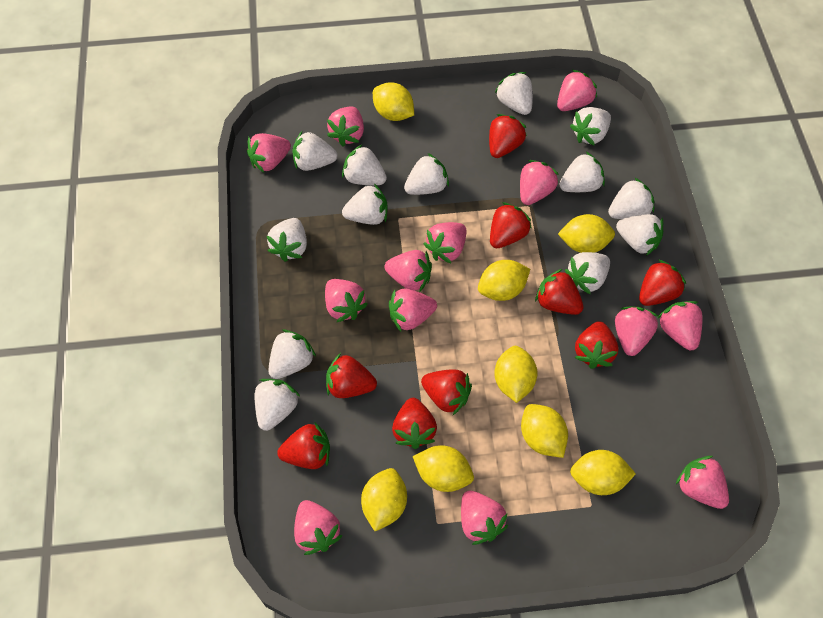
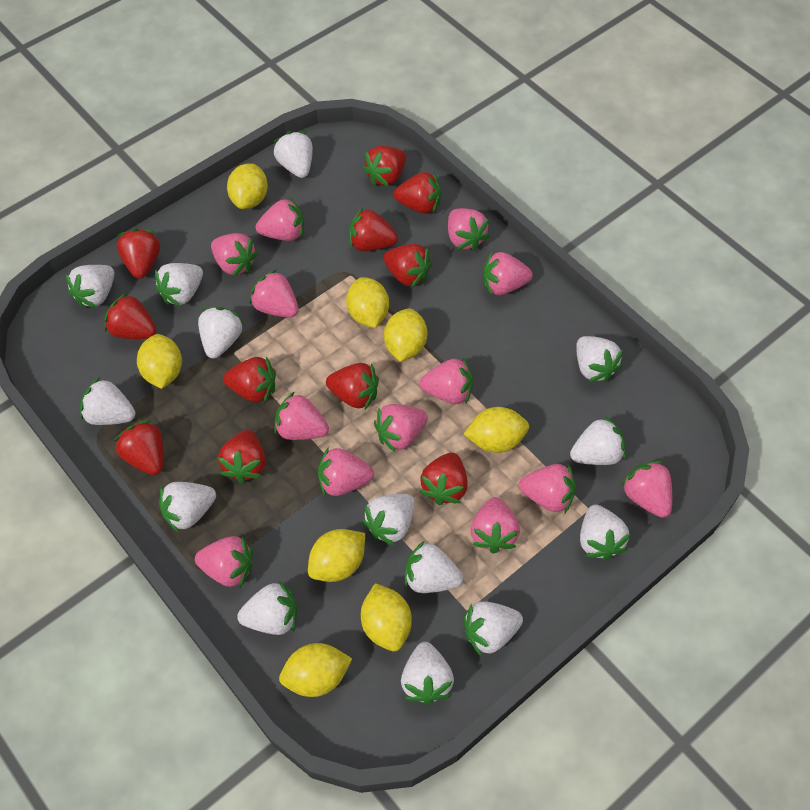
red strawberry: [277,422,330,469] [326,353,377,398] [392,398,437,449] [421,369,472,415] [489,114,527,158] [490,202,532,248] [535,269,584,315] [574,321,619,369] [639,259,686,306] = 9 -> [104,293,156,339] [114,420,163,475] [117,228,160,279] [218,430,266,483] [223,356,276,403] [326,363,379,409] [349,208,398,251] [363,146,406,187] [383,244,432,288] [393,172,441,214] [420,452,468,505] = 11
white strawberry: [255,379,300,431] [267,218,307,262] [268,329,316,379] [292,131,337,171] [342,144,387,185] [342,183,387,225] [404,153,449,195] [495,72,533,115] [560,152,605,192] [565,252,610,294] [570,107,611,145] [608,177,654,219] [616,214,663,256] = 13 -> [66,265,115,308] [80,377,135,425] [155,263,203,307] [159,482,216,533] [198,307,244,358] [237,581,297,635] [273,131,313,178] [362,494,415,546] [401,642,454,705] [405,540,463,593] [463,601,523,656] [570,416,626,465] [576,336,623,382] [580,505,630,561] = 14

